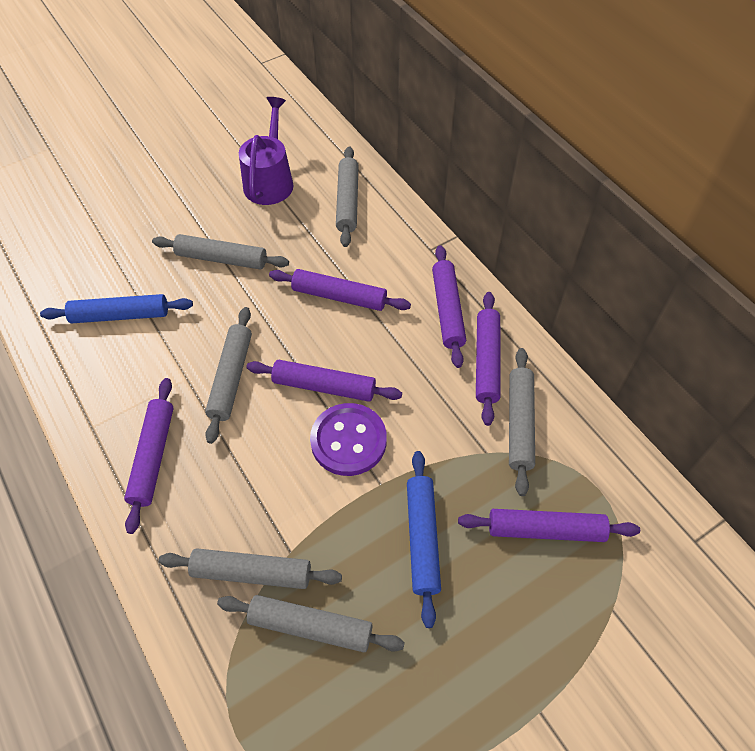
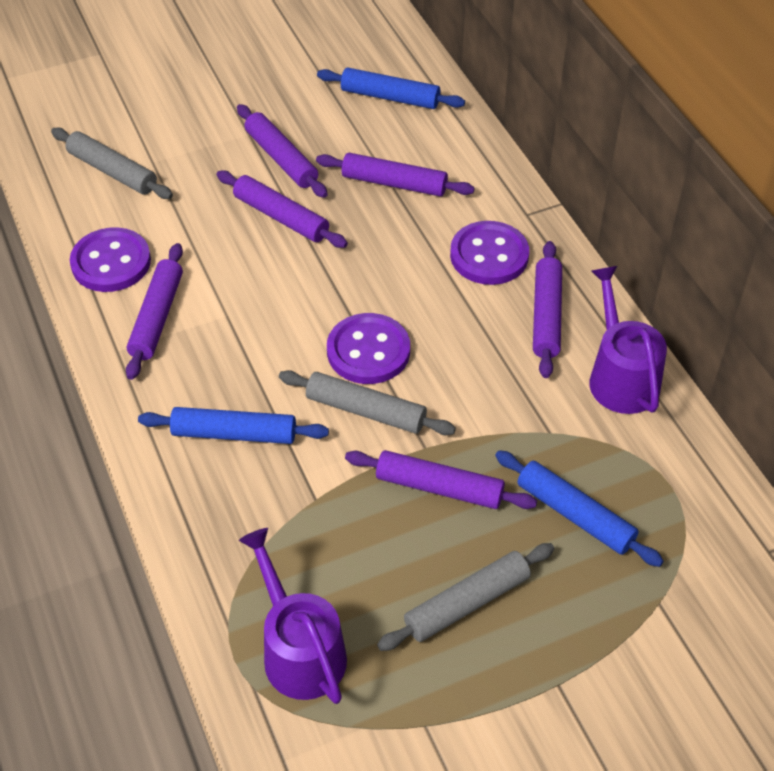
blue rolling pin: [40,294,193,324] [407,451,441,628] = 2 -> [138,407,329,444] [317,68,465,109] [495,450,664,567] = 3
grey rolling pin: [152,234,289,270] [158,548,342,589] [205,307,252,444] [217,595,405,652] [336,146,359,247] [509,348,535,496] = 6 -> [51,128,173,199] [279,370,456,435] [377,543,554,651] = 3
purple button: [310,403,387,476] = 1 -> [70,227,151,292] [327,313,410,384] [450,221,529,285] = 3
purple watering can: [239,97,293,205] = 1 -> [239,528,347,704] [589,266,667,414] = 2

